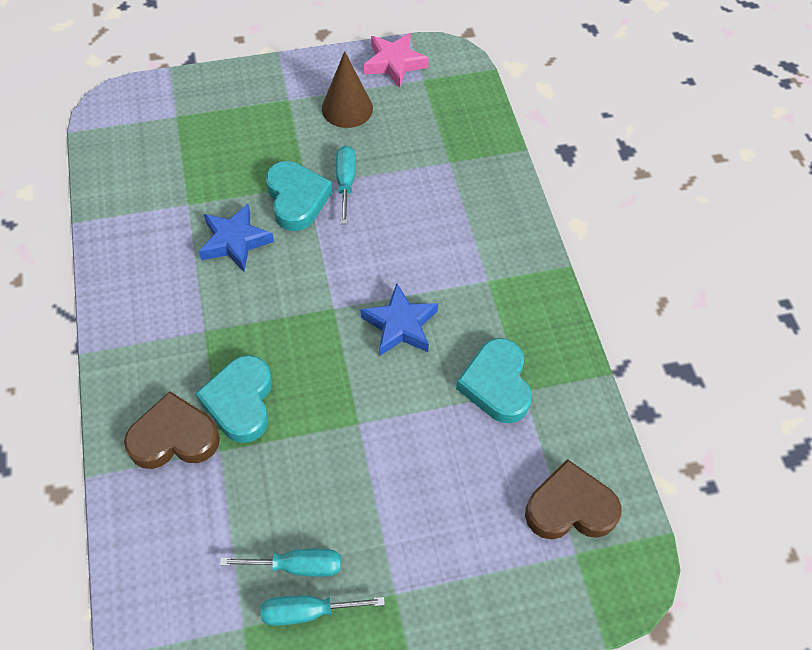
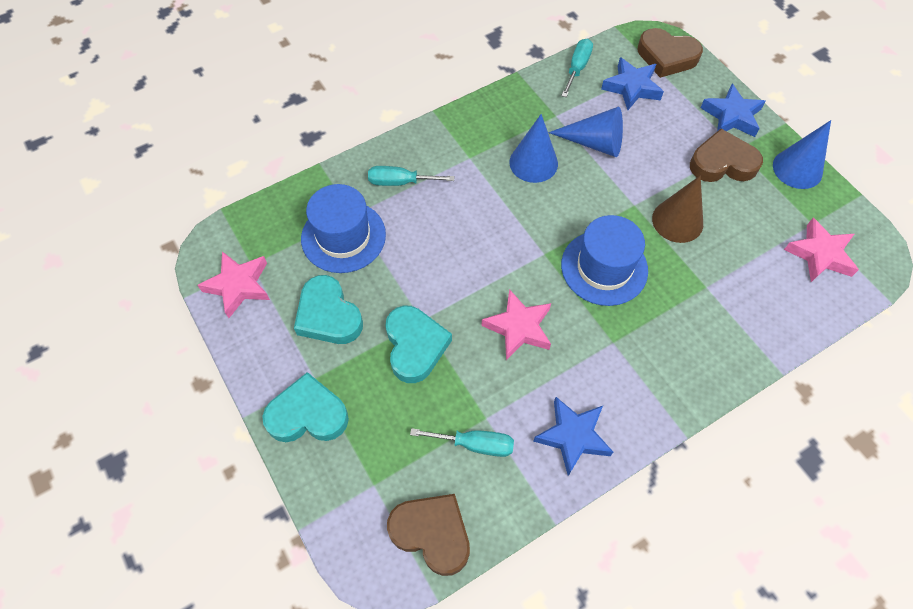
blue cone: none = 0 -> [509,114,558,183] [548,106,623,157] [773,120,831,189] = 3
blue hat: none = 0 -> [301,184,386,273] [561,215,648,306] = 2
blue star: [199,204,274,272] [361,283,438,356] = 2 -> [533,397,613,476] [601,57,664,110] [700,84,766,137] = 3
brown heart: [124,391,220,469] [525,459,621,539] = 2 -> [387,494,470,576] [638,28,703,78] [690,129,763,182] = 3
pink star: [364,33,429,88] = 1 -> [198,251,270,318] [481,289,551,360] [784,218,859,282] = 3

